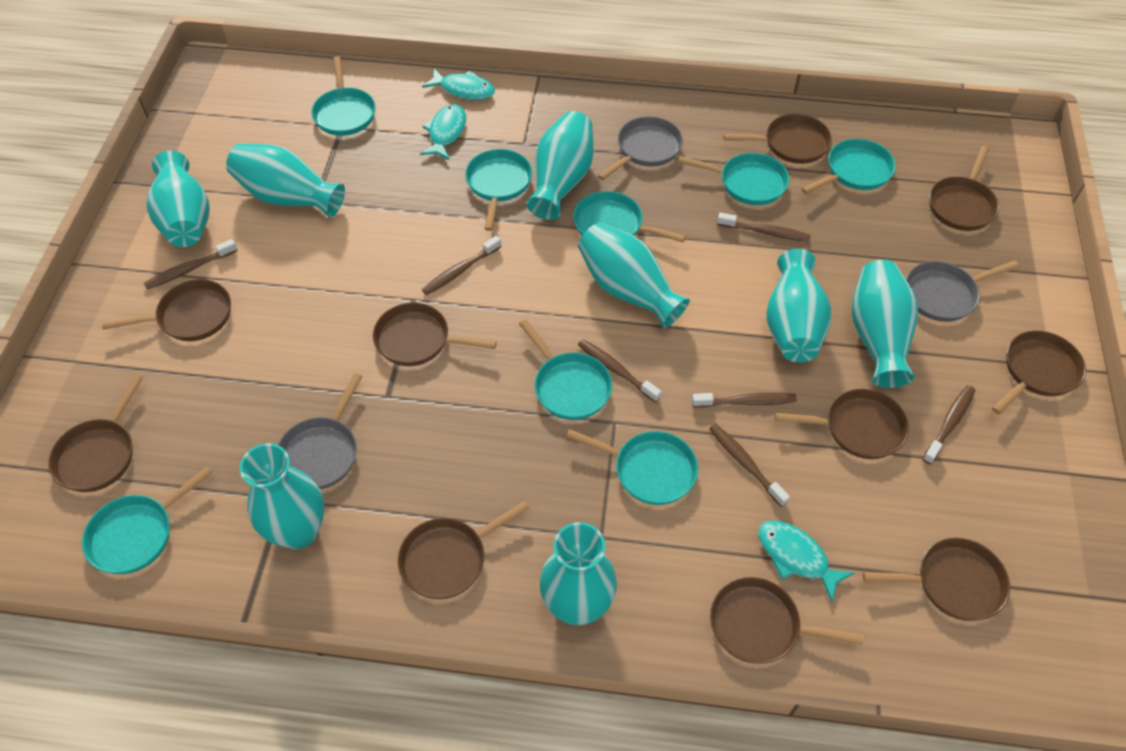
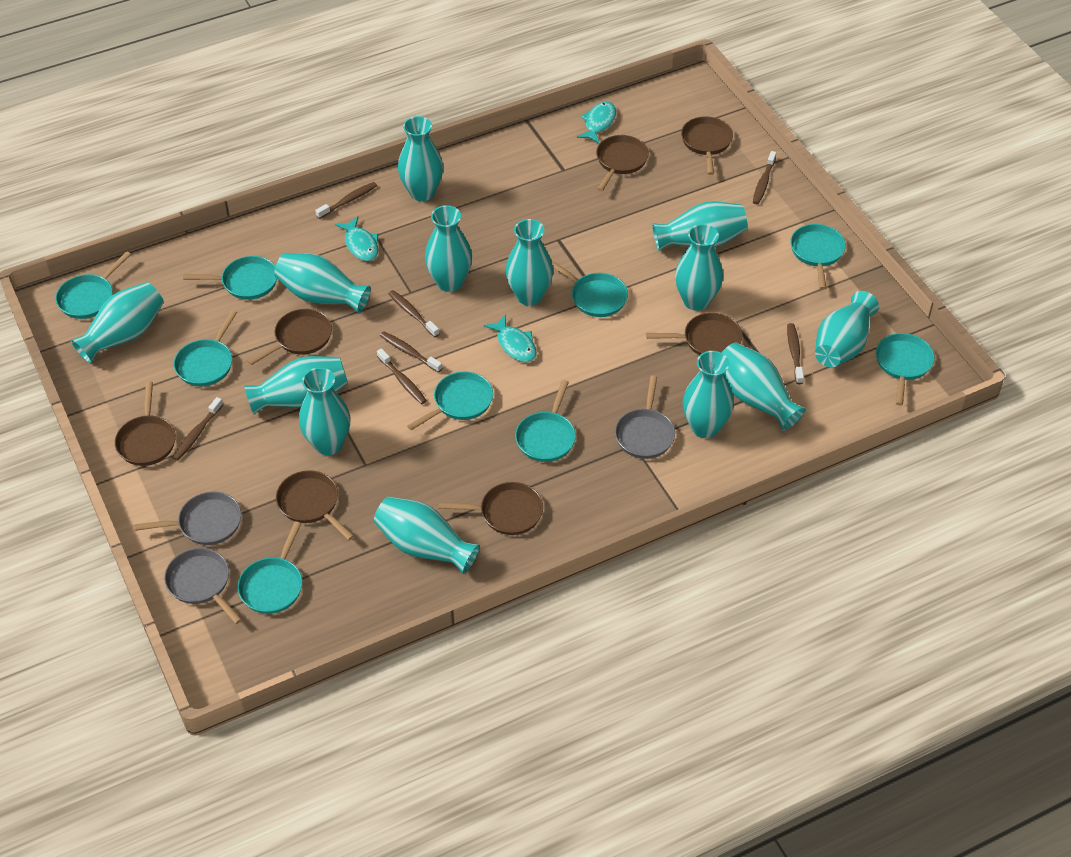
brown pan: [48,374,143,492] [102,279,231,341] [373,303,497,366] [398,501,529,599] [710,577,863,664] [723,114,832,164] [775,389,909,459] [863,538,1010,621] [929,146,999,231] [992,331,1086,414] = 10 -> [115,381,176,466] [247,309,332,365] [276,470,354,540] [439,482,543,535] [596,135,649,191] [646,313,742,355] [681,116,733,175] = 7
turquoise pan: [82,467,212,574] [311,56,376,136] [465,149,532,231] [519,319,612,420] [566,429,698,505] [573,191,686,242] [678,153,789,205] [801,139,896,194] = 8 -> [56,251,131,319] [174,310,237,386] [183,256,277,300] [238,521,302,614] [407,372,493,430] [515,380,576,462] [551,260,628,317] [790,224,846,290] [876,333,934,406] = 9
turquoise vase: [147,150,209,247] [226,144,345,218] [240,443,324,549] [526,111,593,220] [540,522,617,625] [578,223,690,328] [766,248,832,363] [852,260,918,388] = 8 -> [71,282,164,363] [244,356,348,414] [274,253,371,313] [299,368,351,455] [374,496,480,574] [398,116,443,201] [425,205,472,292] [506,219,553,306] [652,201,748,251] [675,224,723,311] [683,351,734,438] [721,343,805,431] [815,291,879,367] = 13

